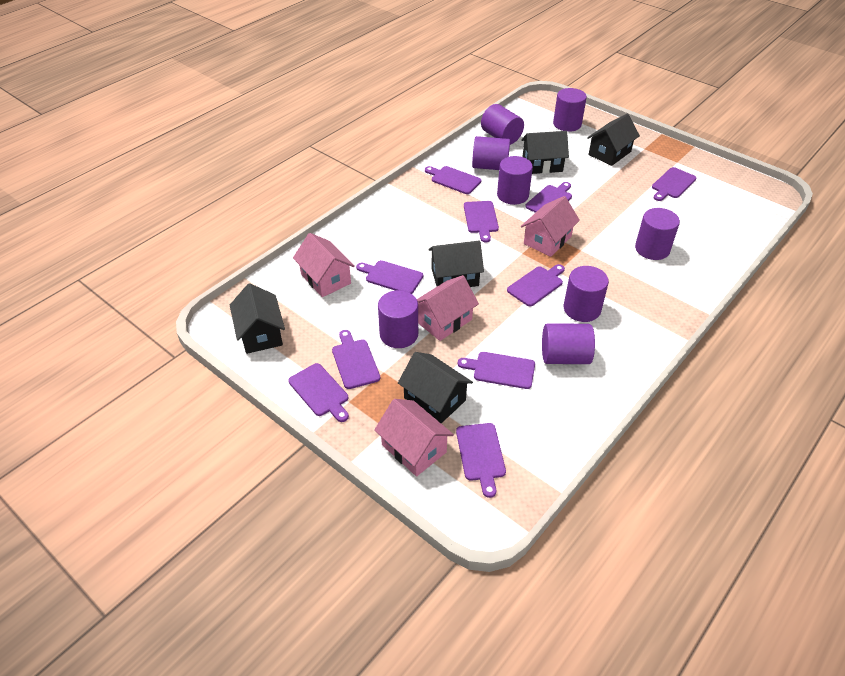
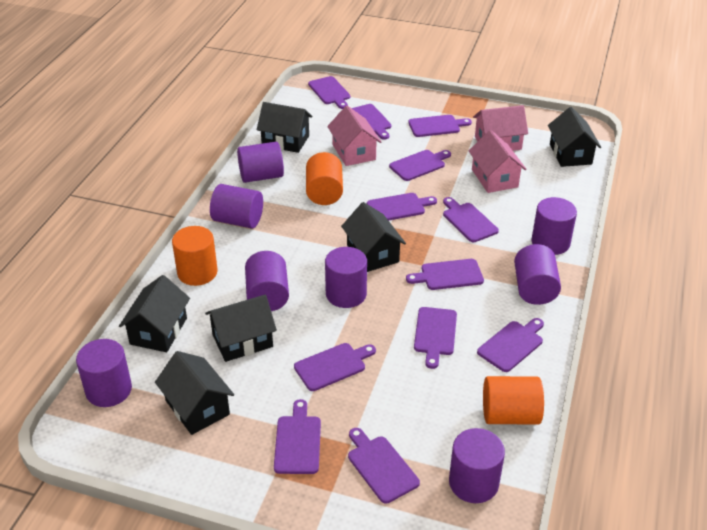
black house: [230,283,285,354] [398,352,473,423] [428,240,484,287] [521,131,569,174] [587,113,640,166] = 5 -> [119,275,190,352] [155,351,234,435] [205,295,277,362] [257,102,312,153] [341,202,406,272] [548,107,601,167] = 6
orange cylinder: none = 0 -> [172,226,217,286] [306,152,343,205] [483,376,544,425] = 3
pink house: [293,233,355,297] [374,399,454,477] [417,275,479,341] [521,196,580,257] = 4 -> [327,106,381,166] [469,130,527,193] [473,105,528,151] = 3
purple cutting board: [288,363,349,422] [332,330,380,389] [356,260,423,294] [425,166,481,194] [456,423,506,498] [458,352,535,389] [464,201,499,242] [507,264,565,306] [525,182,572,213] [652,167,696,201] = 10 -> [274,399,321,474] [294,343,376,391] [308,76,350,109] [348,428,420,504] [352,104,391,140] [367,193,437,221] [389,150,451,181] [406,259,484,290] [408,115,472,137] [414,307,457,369] [443,197,499,242] [477,318,544,372] = 12

